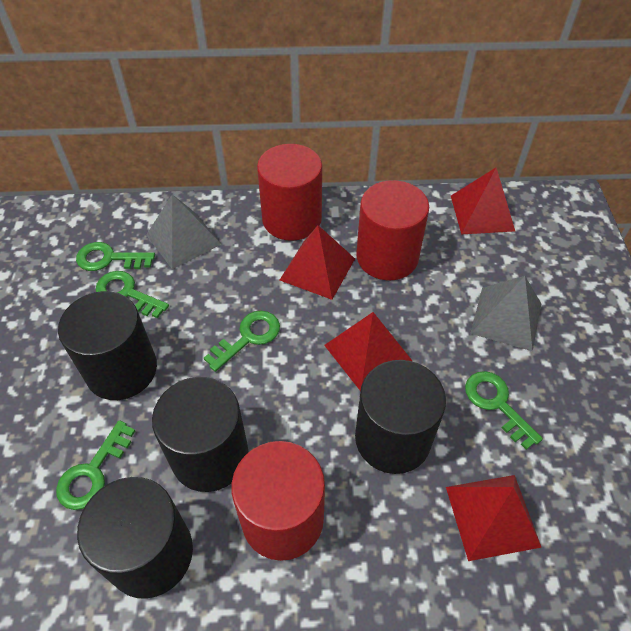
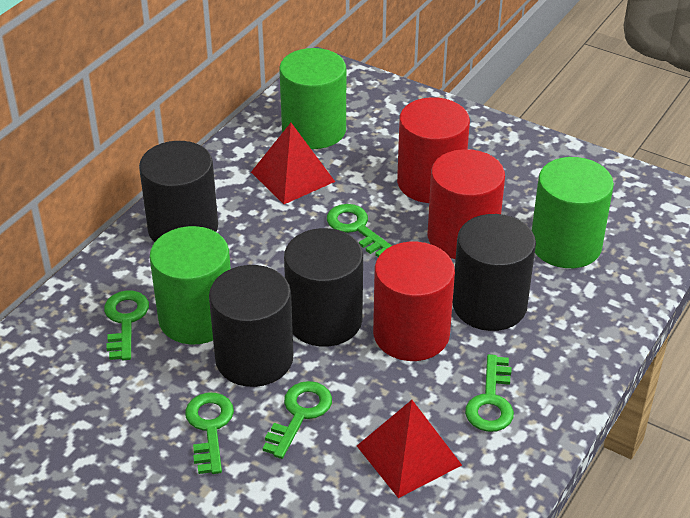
green cylinder: none = 0 -> [149,226,231,344] [279,48,346,149] [532,157,614,268] = 3
grey pyramid: [146,194,221,269] [470,276,541,351] = 2 -> none = 0
red pyramid: [280,225,355,300] [324,312,412,391] [446,475,542,561] [451,168,515,234] = 4 -> [251,123,335,204] [357,400,462,498] = 2

